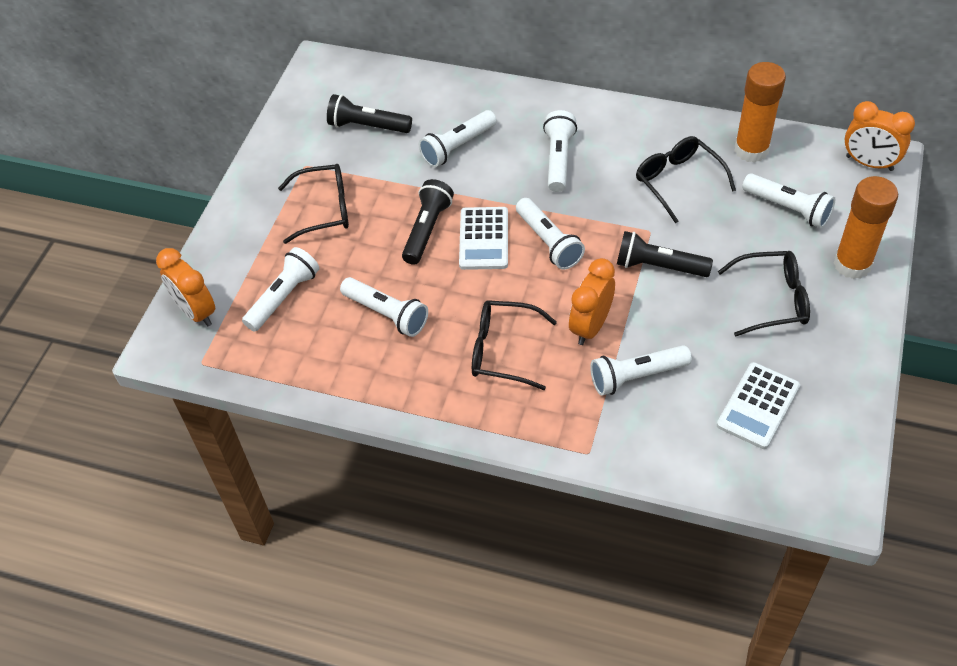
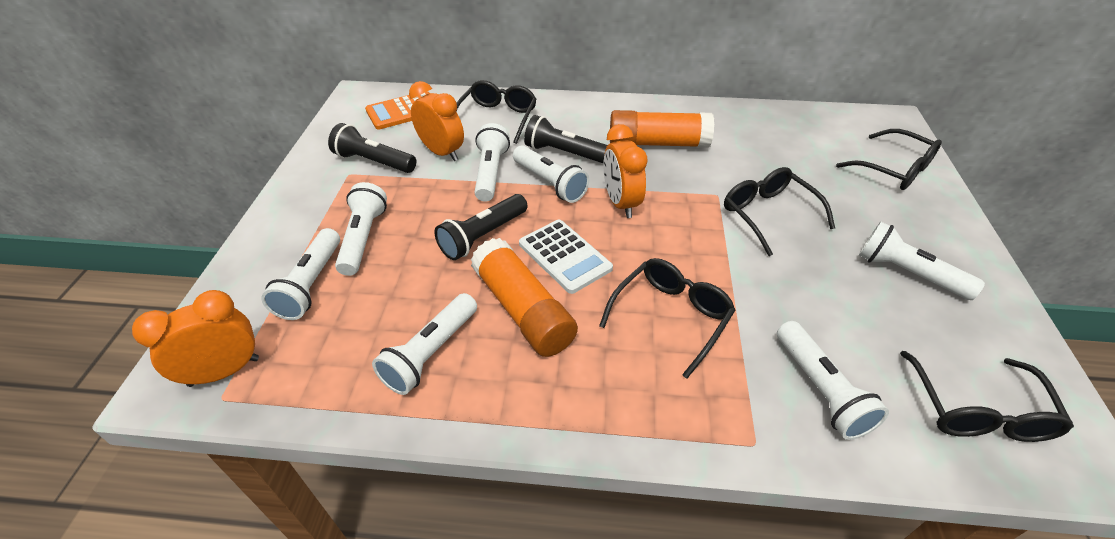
black glasses: [278,164,349,244] [472,300,557,390] [636,136,736,223] [718,251,810,336] = 4 -> [456,80,537,144] [599,258,735,379] [724,167,835,256] [836,129,942,190] [900,351,1074,442] = 5
orange calculator: none = 0 -> [365,91,430,130] = 1
white calculator: [459,207,508,270] [717,362,800,449] = 2 -> [519,220,613,294] = 1

